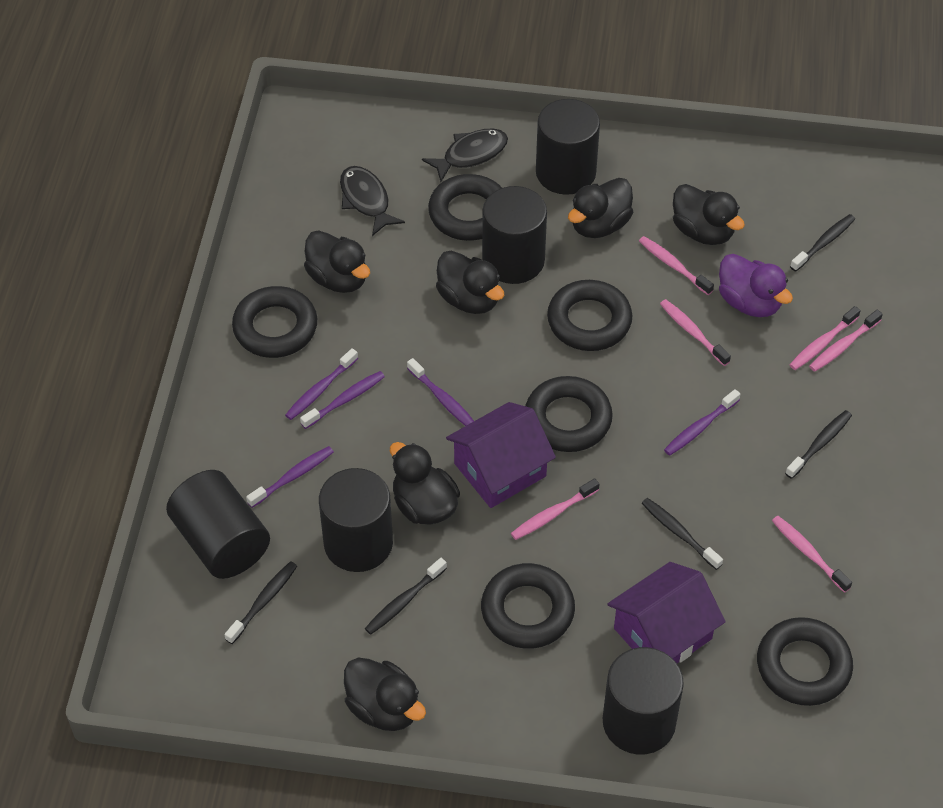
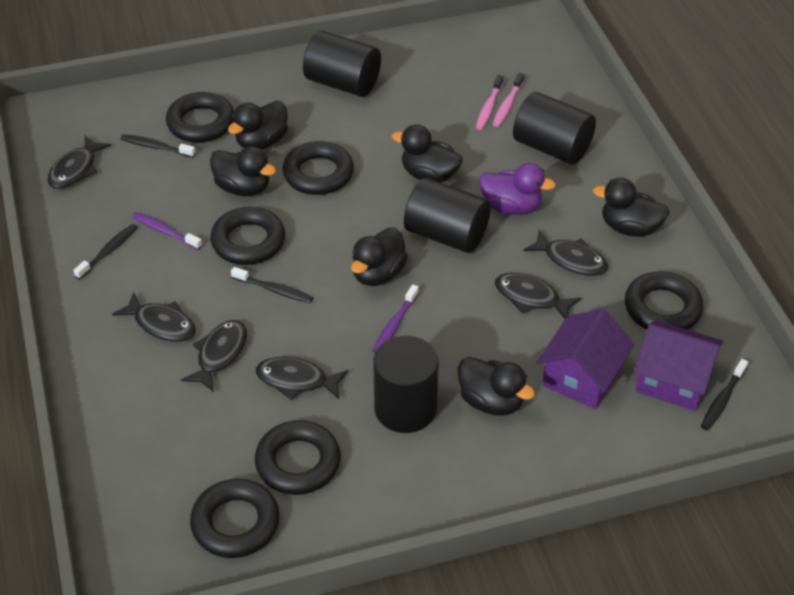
black cylinder: [166,470,270,579] [319,468,393,572] [482,186,547,284] [536,99,600,195] [603,647,684,755] = 5 -> [303,31,381,97] [373,336,439,433] [404,178,491,253] [513,92,596,165] = 4
black fish: [340,166,405,236] [422,128,508,182] = 2 -> [47,136,111,189] [112,292,196,342] [181,320,247,392] [256,357,348,400] [495,273,581,319] [524,230,608,276] = 6
black toothbrush: [224,561,297,644] [365,558,447,635] [642,498,723,570] [785,410,852,479] [790,214,855,271] = 5 -> [73,224,138,280] [121,134,196,157] [231,267,313,303] [701,359,748,430] = 4
pink toothbrush: [511,478,599,540] [639,236,714,295] [660,299,731,366] [772,516,852,593] [790,306,861,370] [809,310,883,372] = 6 -> [476,75,503,130] [493,73,524,127] = 2
purple toothbrush: [246,446,334,508] [285,348,358,420] [300,371,385,429] [407,358,474,426] [664,389,740,456] = 5 -> [131,212,202,250] [373,284,419,353] = 2

